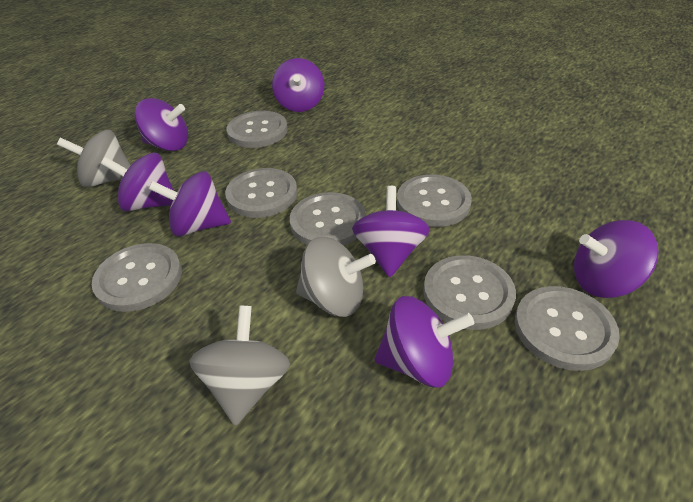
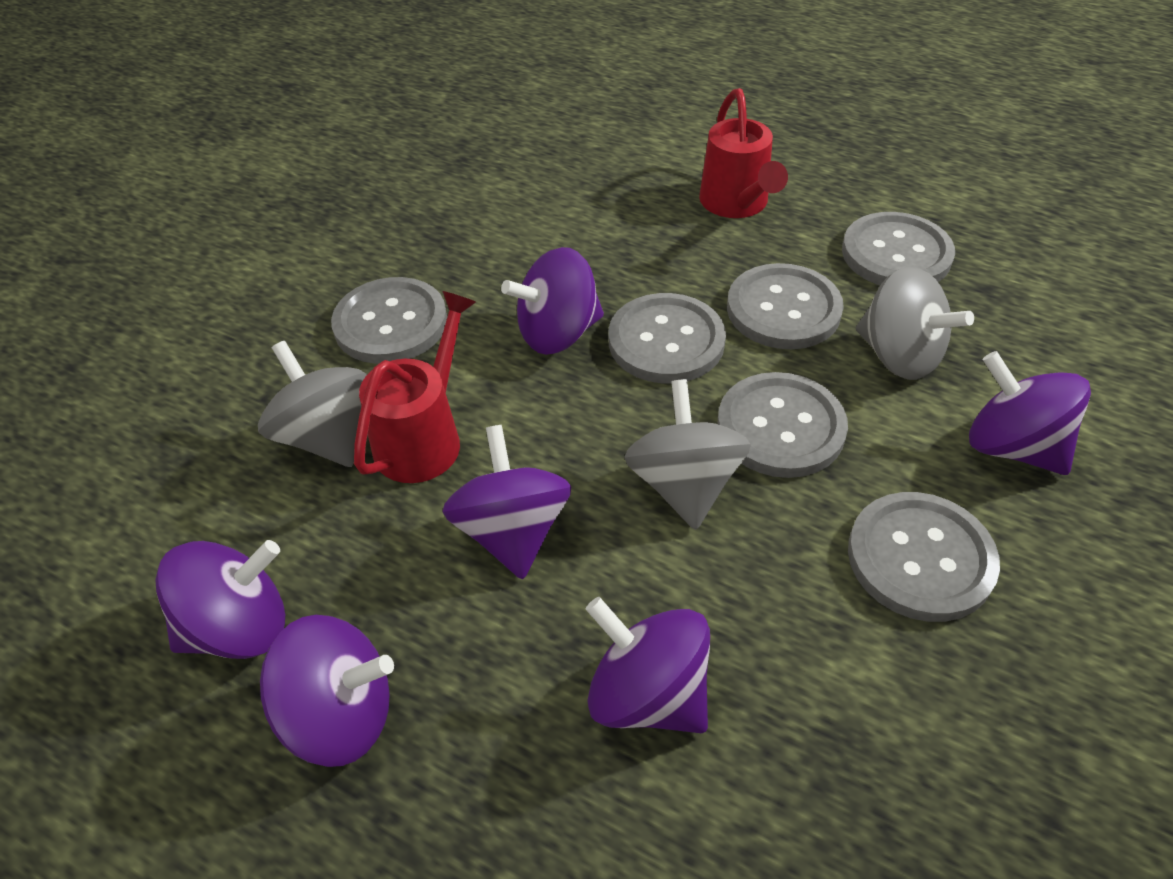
grey button: [92,243,182,312] [225,168,297,218] [227,111,288,148] [290,192,366,246] [397,175,472,227] [424,255,516,330] [515,286,620,371] = 7 -> [331,277,447,364] [609,293,726,383] [718,372,848,478] [727,263,844,349] [842,212,955,285] [848,492,1000,622] = 6
purple spinning top: [101,152,174,211] [135,98,188,151] [149,171,231,236] [272,58,324,112] [352,186,430,277] [374,296,474,388] [574,220,658,298] = 7 -> [155,540,285,659] [260,615,394,767] [442,425,572,579] [501,247,604,355] [586,597,710,733] [969,351,1091,475] = 6
red watering can: none = 0 -> [354,291,476,483] [699,88,788,218] = 2

